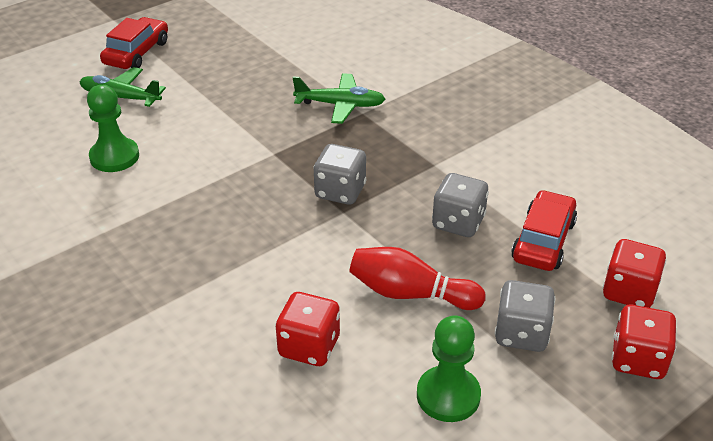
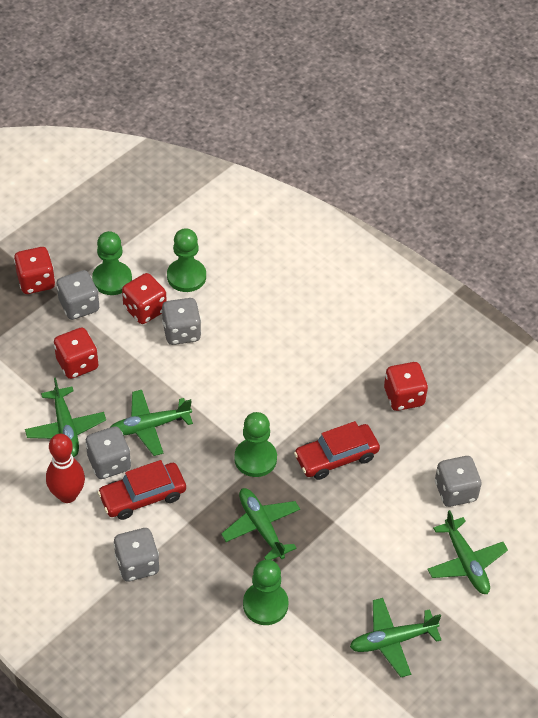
green pawn: [87,85,139,172] [417,315,481,422] = 2 -> [92,231,132,295] [167,228,206,292] [234,412,277,477] [243,559,289,625] = 4
green plane: [80,67,166,107] [293,73,385,124] = 2 -> [25,377,106,457] [111,390,193,456] [221,488,300,560] [350,598,441,677] [427,510,508,594] = 5
grey dice: [313,144,366,205] [432,173,489,237] [495,280,555,352] = 3 -> [56,270,99,320] [85,426,131,479] [113,528,159,581] [162,298,201,345] [435,456,481,507] = 5
red dice: [276,292,340,366] [603,239,666,308] [612,305,676,379] = 3 -> [14,247,55,294] [54,328,98,379] [122,273,167,324] [384,362,428,411] = 4

